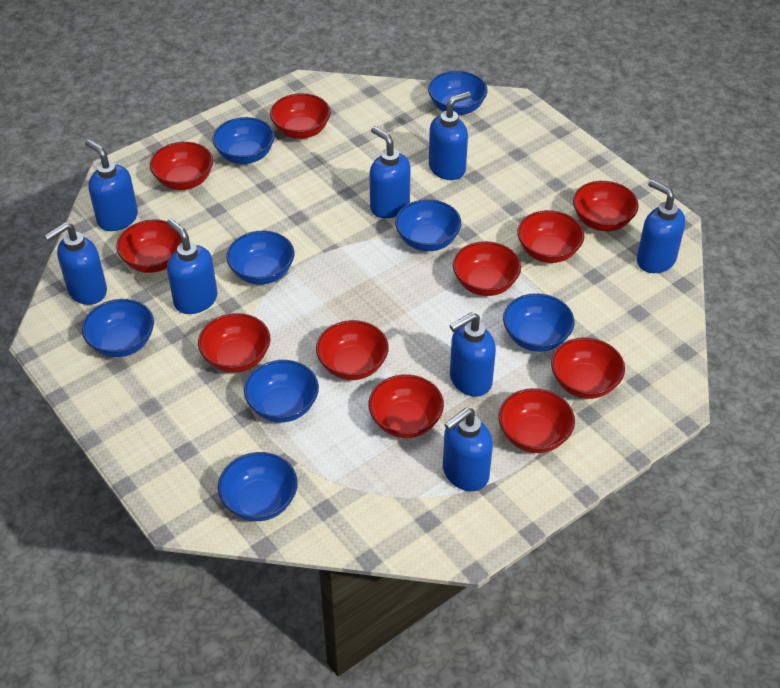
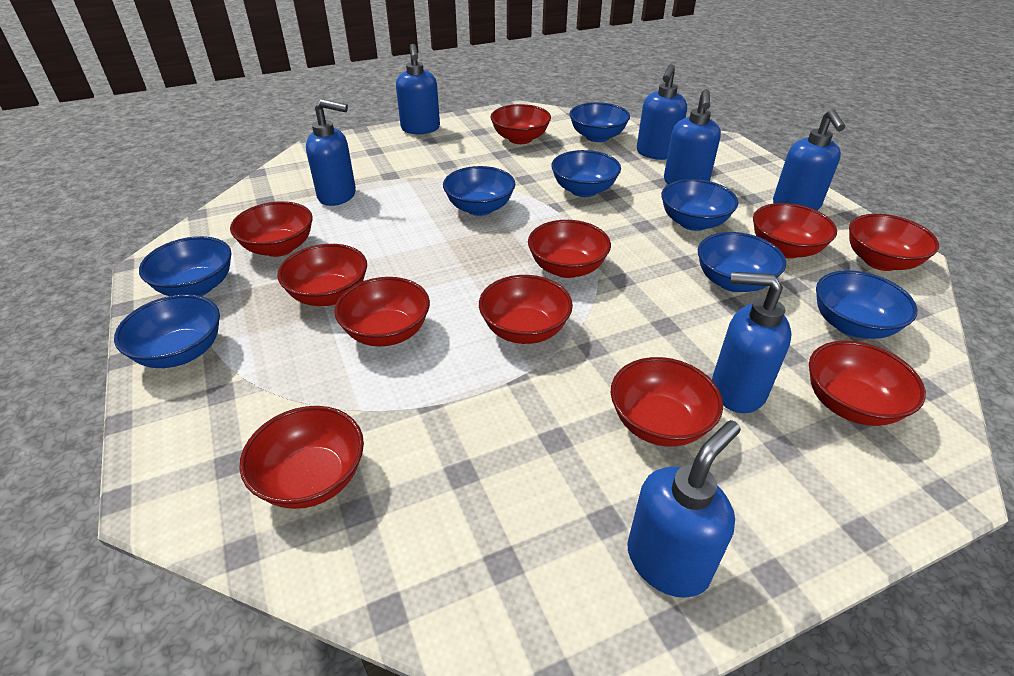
blue soap dispenser: [44,222,107,305] [85,139,138,231] [167,218,217,314] [369,126,410,218] [429,91,471,180] [443,408,493,491] [450,312,496,397] [637,180,685,273] = 8 -> [306,99,356,206] [396,44,440,134] [627,420,741,598] [637,64,687,160] [664,89,721,184] [712,272,792,413] [773,109,845,210] = 7

